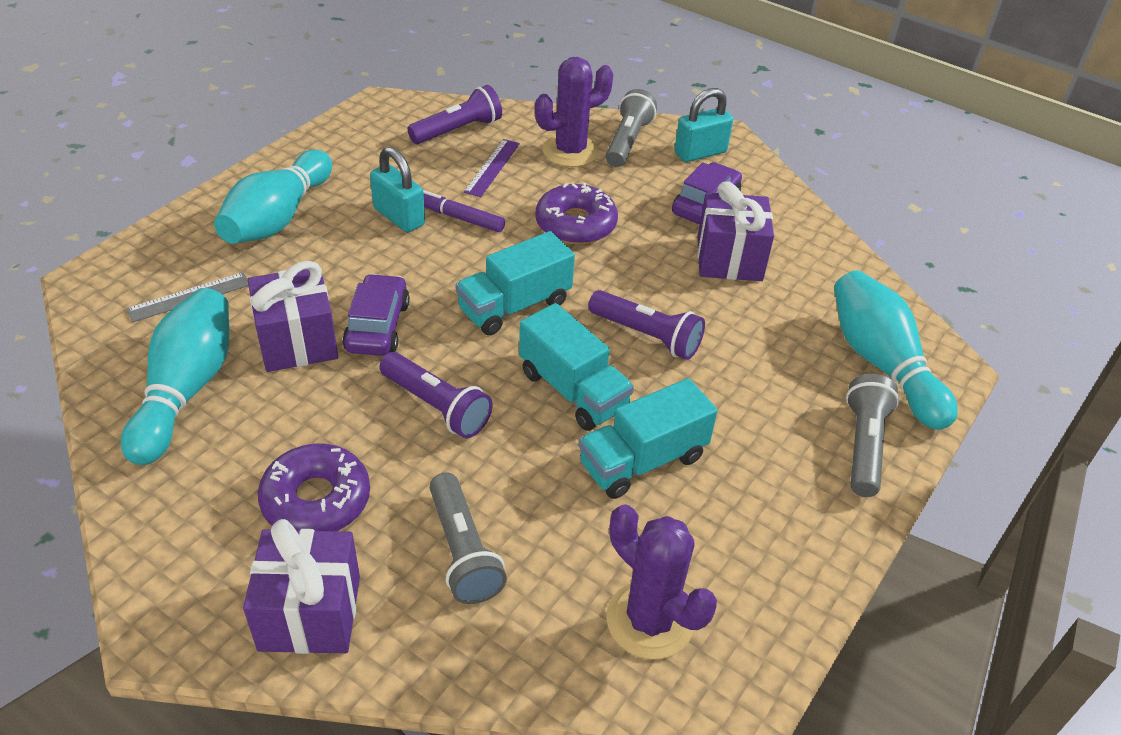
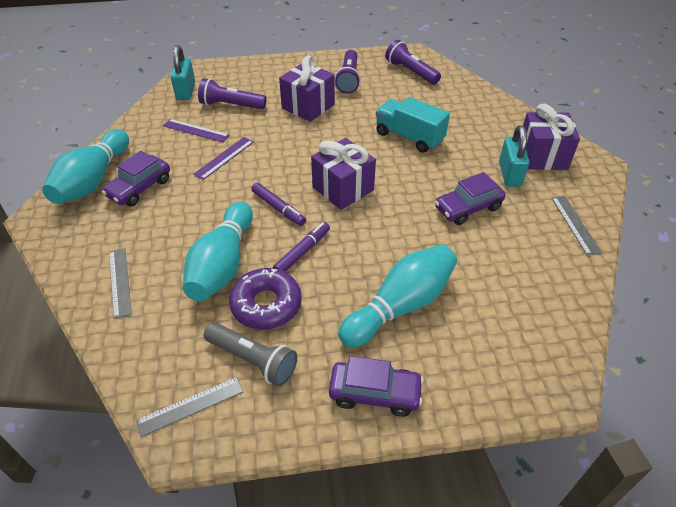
grey flashlight: [430,473,507,604] [606,89,657,167] [846,374,899,497] = 3 -> [204,322,297,387] = 1
grey ruler: [126,272,248,322] = 1 -> [109,248,132,319] [136,377,243,437] [552,196,602,256] = 3
purple cactus: [535,57,613,167] [606,504,717,659] = 2 -> none = 0
purple car: [342,274,410,356] [672,162,742,224] = 2 -> [102,151,170,206] [329,356,424,417] [435,172,506,225] = 3
purple donut: [258,444,370,531] [535,183,618,245] = 2 -> [229,268,302,330] = 1
purple marker: [423,190,505,232] = 1 -> [251,183,306,226] [273,222,330,272] = 2
purple ruler: [464,139,520,197] = 1 -> [163,119,229,142] [193,137,254,180] = 2
turquoise truck: [456,231,575,335] [519,303,634,431] [579,378,718,499] = 3 -> [376,97,450,153] = 1

